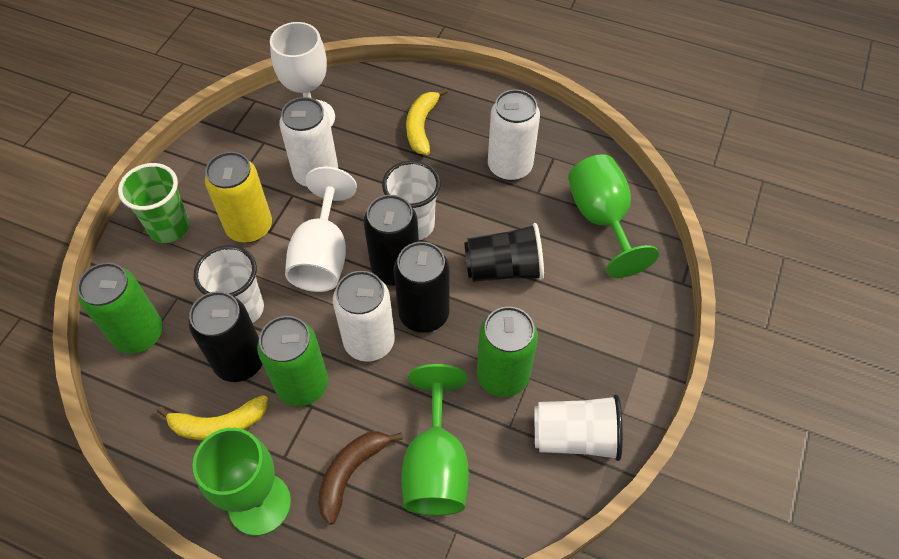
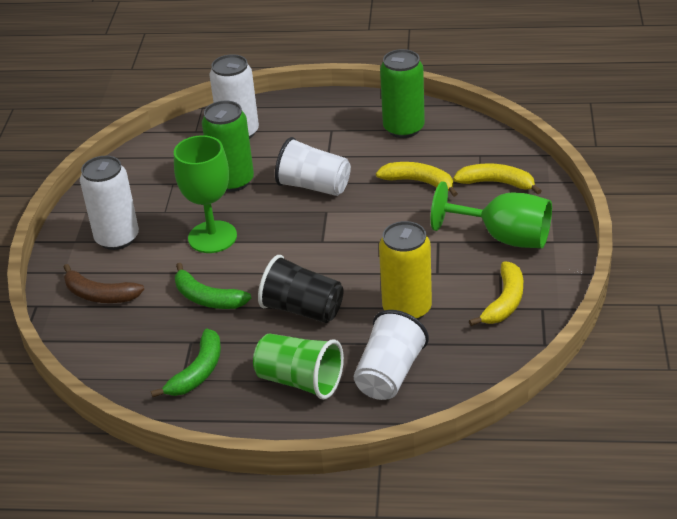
black can: [189,291,262,382] [364,195,419,286] [394,242,449,333] = 3 -> none = 0
green banana: none = 0 -> [151,328,221,397] [175,263,251,309] = 2
green can: [77,263,163,354] [257,316,328,406] [477,306,538,397] = 3 -> [202,101,254,192] [380,49,425,138] = 2
green goblet: [193,428,291,536] [401,364,469,515] [568,154,659,278] = 3 -> [174,135,237,253] [431,181,552,248] = 2
white can: [279,97,338,187] [333,271,395,362] [488,90,540,181] = 3 -> [80,156,139,250] [209,54,259,139] = 2
white cup: [194,245,264,323] [382,161,441,240] [534,394,623,461] = 3 -> [275,137,351,196] [354,310,429,400] = 2
white goblet: [270,22,335,127] [285,167,357,292] = 2 -> none = 0
yellow banana: [157,395,268,440] [406,88,448,155] = 2 -> [376,162,458,197] [453,163,541,194] [469,262,523,326] = 3

